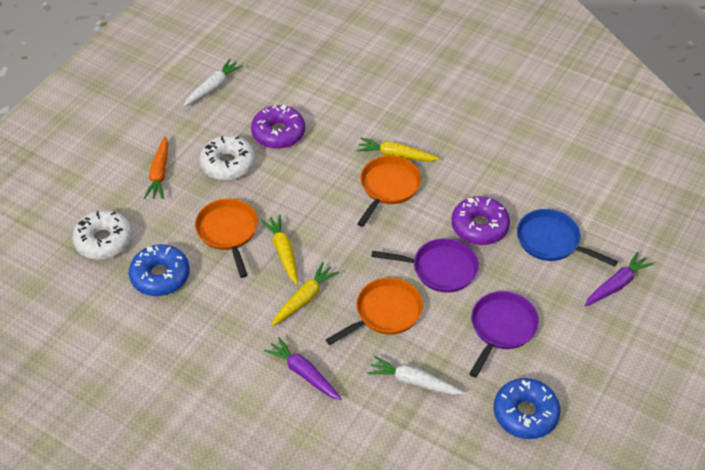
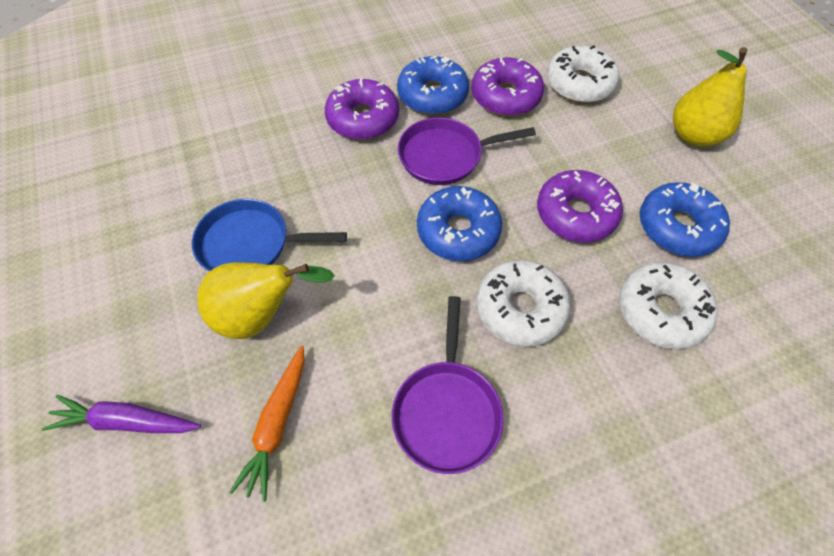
blue donut: [129,244,190,296] [494,378,560,439] = 2 -> [397,56,469,115] [417,186,502,261] [640,182,730,257] = 3
orange pan: [195,199,258,278] [326,278,423,345] [357,156,421,227] = 3 -> none = 0
purple carrot: [264,337,342,400] [584,252,654,307] = 2 -> [42,395,201,433] = 1
purple donut: [251,105,305,149] [451,196,510,245] = 2 -> [325,78,399,140] [471,57,544,116] [537,170,623,243] = 3
white carrot: [184,59,243,107] [367,356,464,395] = 2 -> none = 0
white donut: [72,210,132,260] [200,135,255,181] = 2 -> [476,260,570,347] [547,45,620,103] [619,262,718,349] = 3
yellow carrot: [261,215,298,284] [271,262,339,327] [357,138,440,161] = 3 -> none = 0
yellow pear: none = 0 -> [197,262,335,339] [673,47,747,147] = 2

